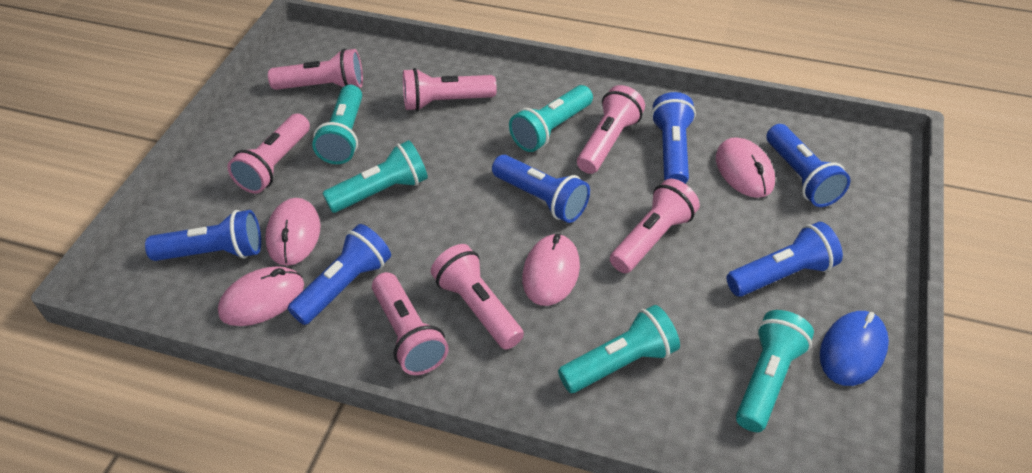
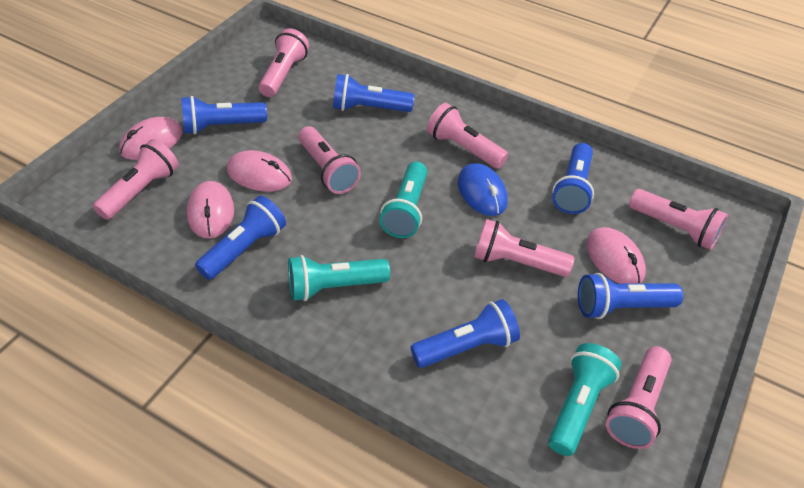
turquoise flashlight: [312,85,362,164] [322,140,428,213] [509,85,593,152] [558,305,680,393] [736,310,814,432] = 5 -> [288,255,390,301] [379,161,427,238] [548,343,622,456] = 3

